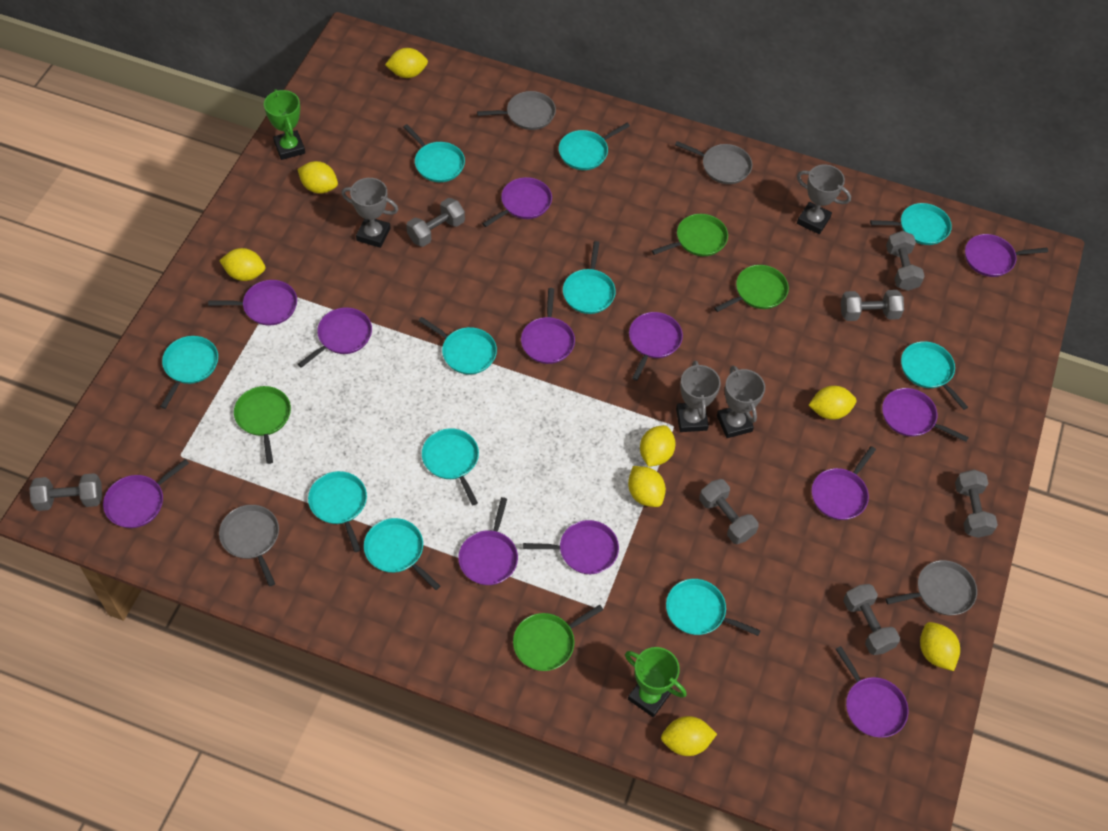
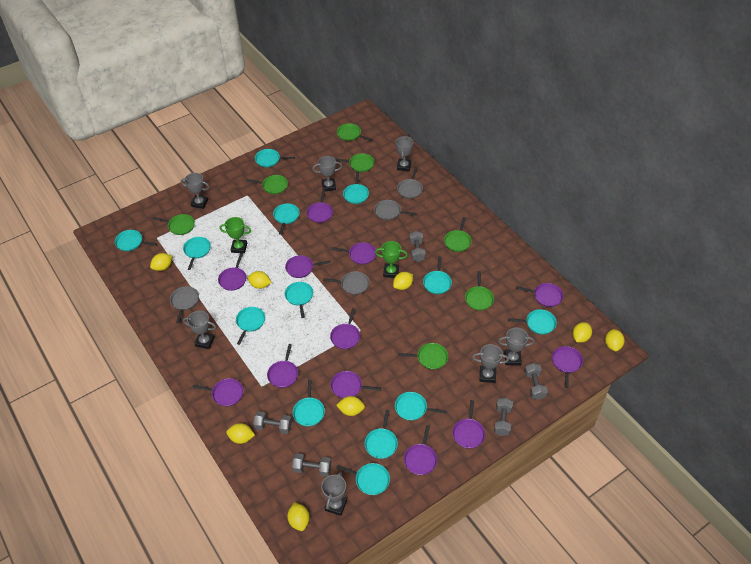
green pan: [234,386,291,464] [513,605,603,671] [652,214,728,256] [714,265,789,312] = 4 -> [152,214,195,235] [247,175,288,194] [335,153,374,172] [337,123,372,141] [398,343,448,369] [444,217,472,252] [465,271,494,310] = 7
grey dumbbell: [29,473,102,511] [406,198,465,247] [699,479,759,544] [841,290,904,321] [843,584,900,655] [886,231,925,291] [955,470,998,538] = 7 -> [253,411,292,434] [292,453,331,477] [409,231,426,262] [494,398,513,436] [524,363,548,400] = 5
grey trophy: [341,178,398,248] [676,360,721,432] [717,366,765,438] [797,165,851,234] = 4 -> [181,173,209,209] [183,311,216,349] [312,156,342,191] [321,471,347,516] [396,136,413,171] [472,344,509,383] [498,327,534,366] = 7
turquoise pan: [160,336,218,409] [308,471,367,552] [364,518,440,590] [404,124,465,182] [419,317,497,374] [422,428,479,505] [559,123,630,170] [563,241,616,314] [666,579,761,636] [870,203,952,245] [901,341,968,410] = 11 -> [115,230,157,251] [183,237,211,270] [236,307,265,345] [255,149,295,167] [273,203,300,235] [285,282,313,318] [293,379,325,427] [336,463,390,495] [343,172,369,204] [365,410,398,459] [395,392,447,421] [423,256,452,294] [508,309,557,335] = 13

